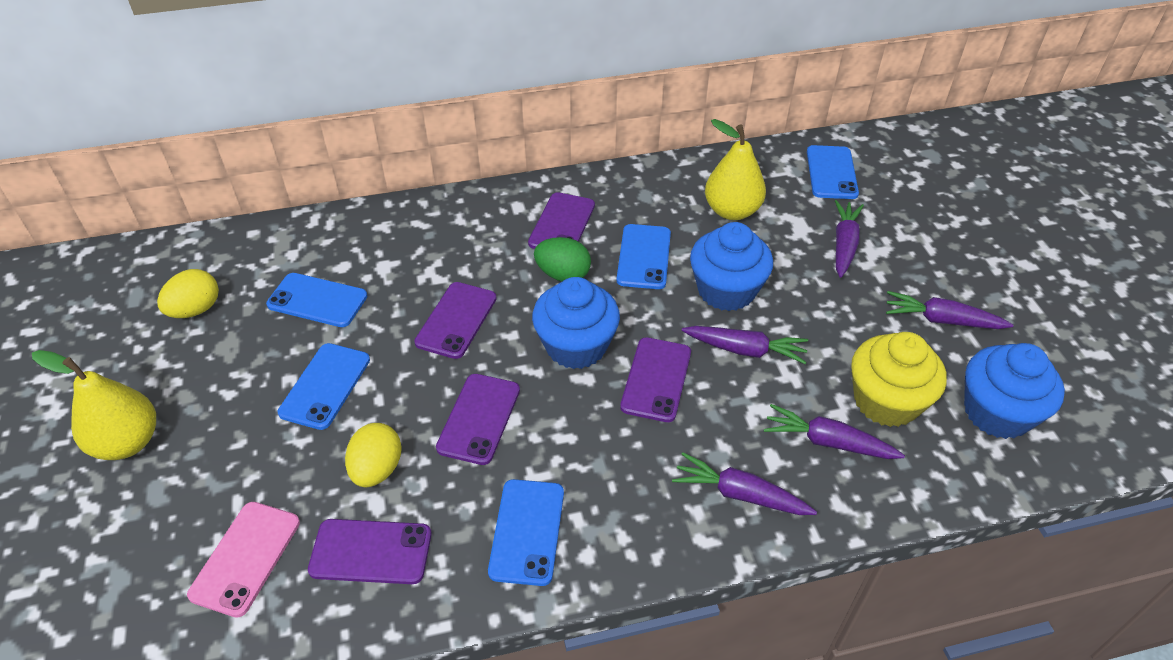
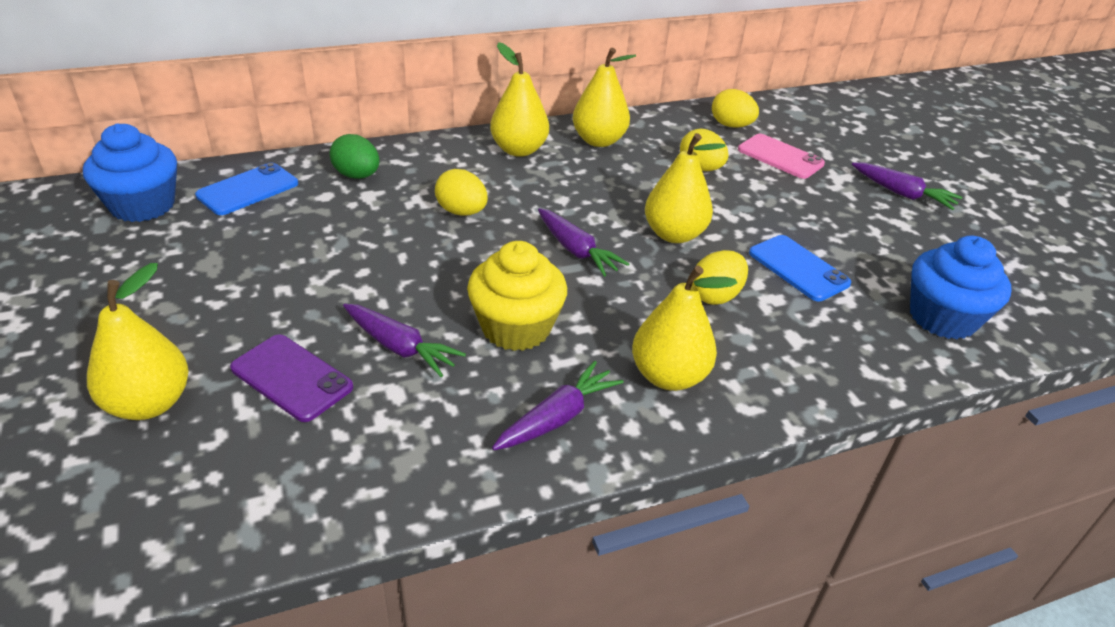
blue cupcake: [532,277,620,369] [690,222,773,311] [964,343,1065,439] = 3 -> [83,123,177,222] [910,236,1012,339] = 2
blue phone: [266,273,367,327] [278,343,370,430] [488,479,564,586] [616,224,671,289] [807,145,859,199] = 5 -> [195,162,298,215] [749,235,851,301] = 2
purple carrot: [672,452,817,515] [682,326,808,364] [764,404,905,459] [835,200,864,278] [886,291,1013,329] = 5 -> [343,304,466,377] [492,361,623,450] [538,208,629,277] [852,163,963,210] = 4
purple phone: [308,519,432,584] [414,282,497,359] [436,374,520,465] [528,192,595,249] [620,337,691,422] = 5 -> [230,334,353,422] = 1
yellow egg: [157,269,219,318] [345,423,402,487] = 2 -> [435,169,488,216] [680,129,728,171] [692,250,748,305] [712,89,759,128] = 4
yellow pear: [32,350,156,460] [705,119,766,220] = 2 -> [87,263,189,420] [490,42,549,157] [573,48,636,147] [632,265,737,391] [645,133,725,243] = 5

